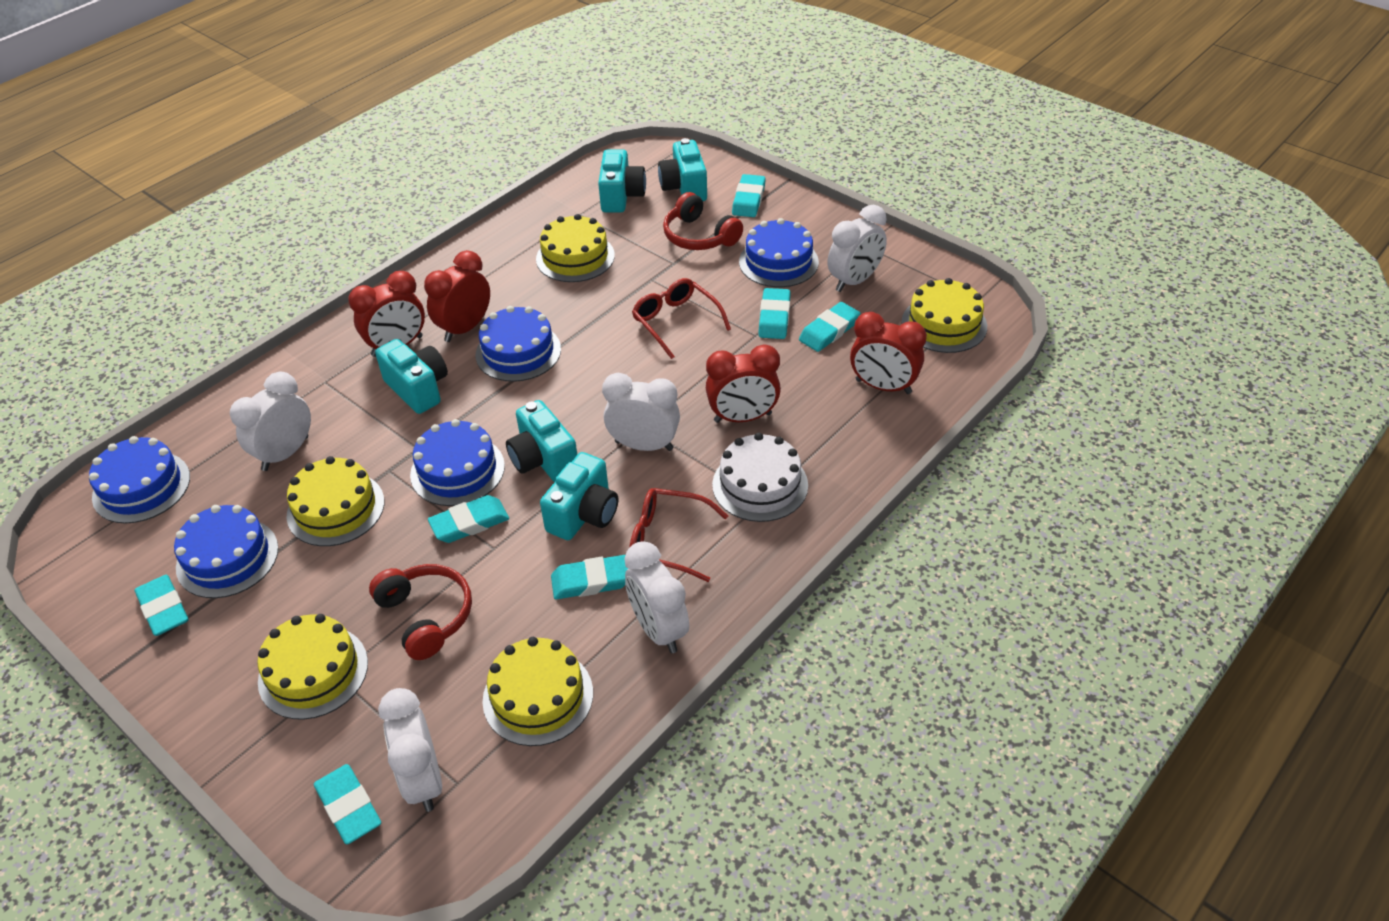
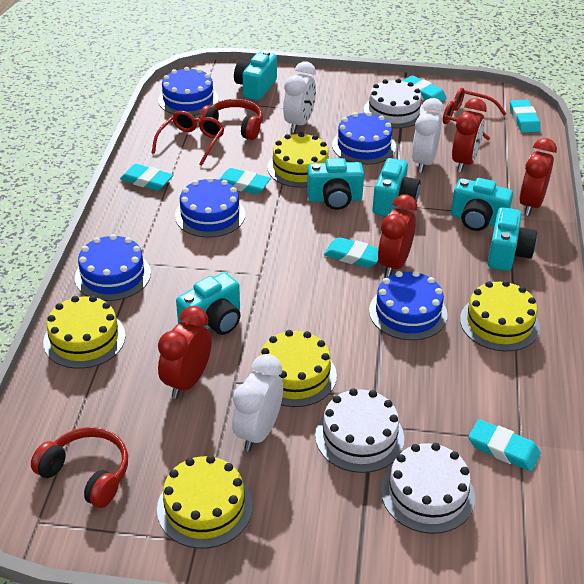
turquoise camera: [375,339,448,414] [506,400,577,482] [540,452,618,540] [598,149,646,212] [658,138,707,201] = 5 -> [176,272,241,335] [234,50,277,101] [307,158,364,210] [372,158,420,216] [451,178,513,231] [488,207,537,271] = 6
turquoise eraser: [135,575,189,636] [314,764,381,844] [428,495,509,543] [551,555,628,600] [732,174,766,217] [758,288,791,339] [799,302,861,352] = 7 -> [120,164,173,191] [219,168,271,194] [324,237,378,268] [402,75,446,102] [469,419,541,471] [510,100,540,133] = 6
white cake: [712,433,808,522] = 1 -> [315,388,404,473] [364,79,424,128] [381,443,475,534] = 3
white clock: [230,372,311,471] [378,688,442,812] [602,373,680,451] [624,541,689,653] [828,205,887,292] = 5 -> [232,354,283,452] [283,62,316,133] [412,98,444,173] = 3

